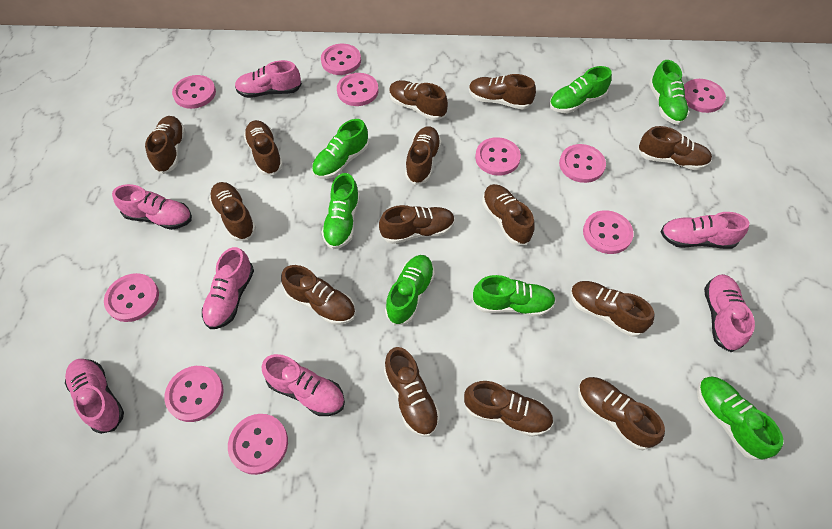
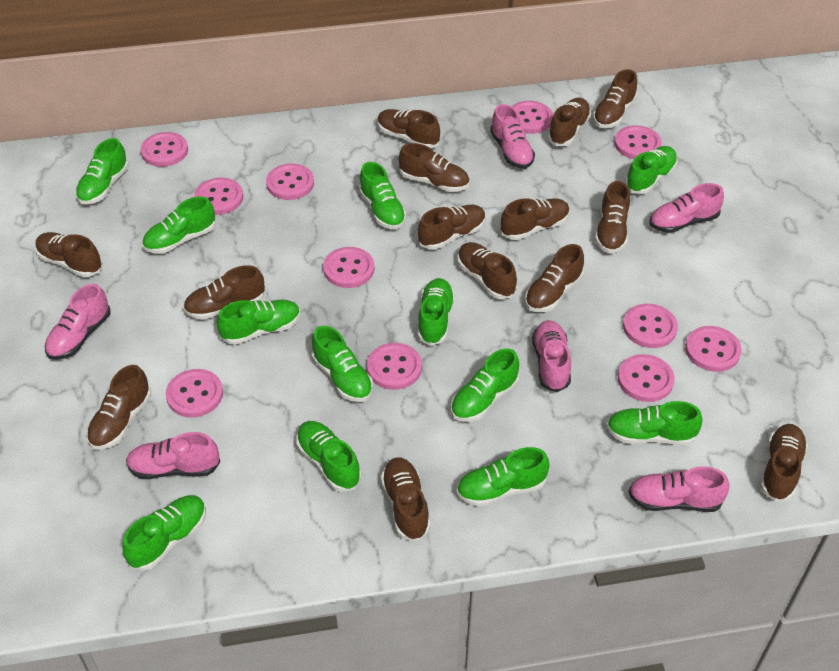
green shoe: [312,119,369,179] [321,173,360,249] [385,255,435,326] [472,275,556,316] [549,66,612,113] [649,60,689,125] [697,376,784,460] = 7 -> [75,138,129,205] [122,495,206,571] [142,196,215,254] [217,300,300,345] [296,421,361,492] [312,326,373,402] [359,162,407,229] [417,278,455,346] [451,348,519,422] [457,447,549,506] [606,401,703,445] [625,146,678,194] = 12
pink button: [104,273,159,322] [164,366,223,422] [172,75,216,109] [228,414,288,475] [321,44,361,75] [337,73,378,106] [475,137,521,176] [559,144,606,183] [583,210,634,254] [684,79,726,113] = 10 -> [141,132,188,167] [166,369,223,418] [194,178,243,215] [266,163,314,200] [323,247,374,288] [367,343,422,390] [511,101,553,134] [614,125,662,159] [618,354,674,402] [623,304,678,348] [685,326,741,372] = 11
pink shoe: [65,359,124,434] [112,184,192,230] [202,247,254,329] [235,60,302,98] [262,354,345,416] [661,212,749,249] [704,274,755,352] = 7 -> [45,284,111,360] [126,432,220,479] [490,104,535,169] [532,320,571,392] [628,466,729,512] [649,183,724,233] = 6

